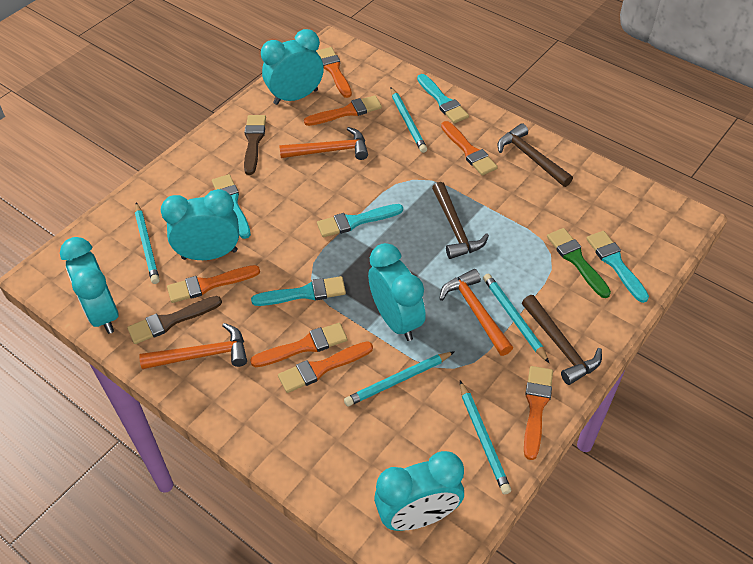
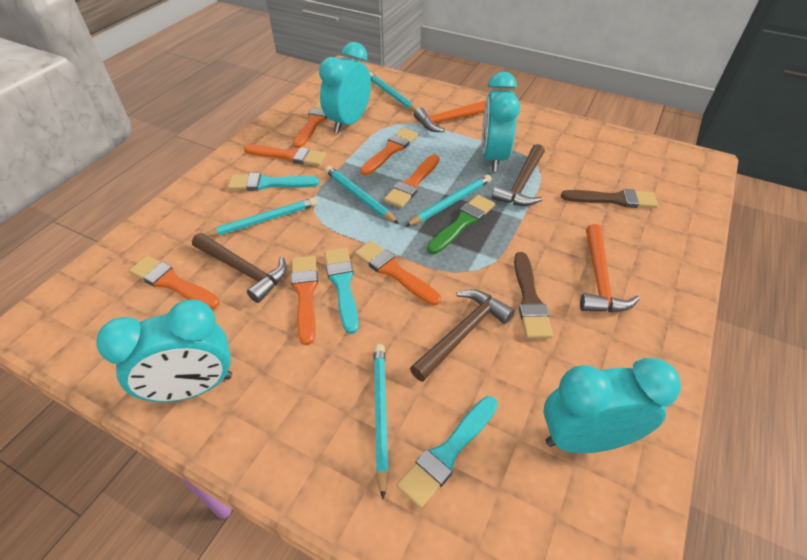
orange hammer: [139,323,247,369] [279,127,368,160] [439,269,513,356] = 3 -> [414,100,486,132] [580,224,639,312] = 2
turquoise brush: [212,174,251,239] [251,276,346,306] [317,204,403,237] [417,74,469,123] [586,231,649,303] = 5 -> [228,173,320,191] [324,247,359,334] [397,396,498,508] = 3
turquoise clock: [60,237,119,334] [161,189,239,260] [261,29,323,105] [368,243,426,341] [374,451,464,531] = 5 -> [96,299,232,402] [319,42,371,133] [482,72,520,171] [544,358,681,453] = 4

